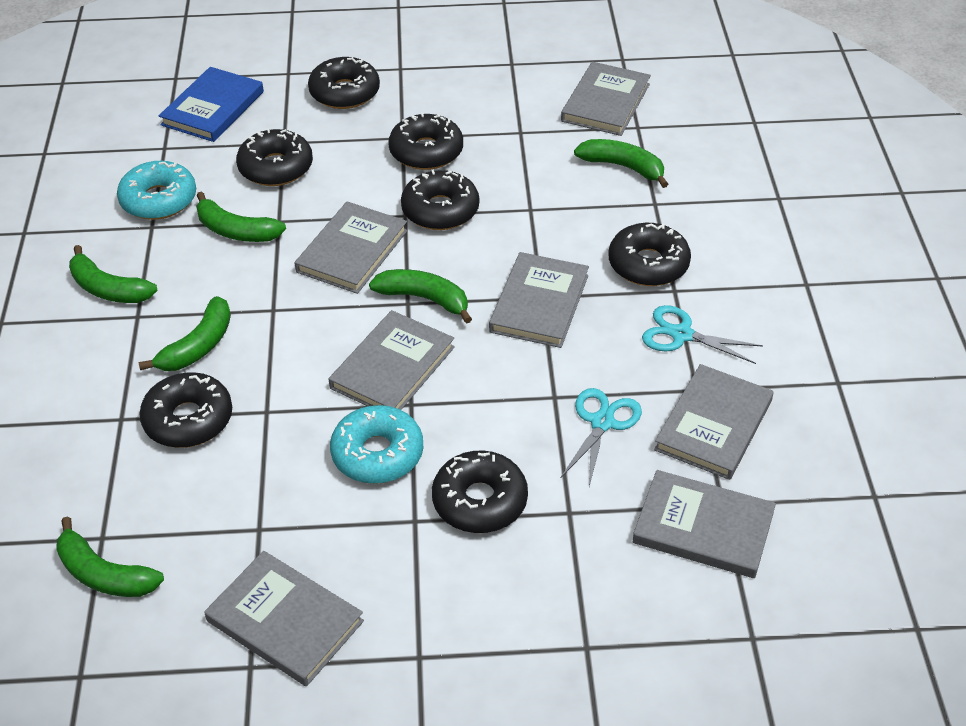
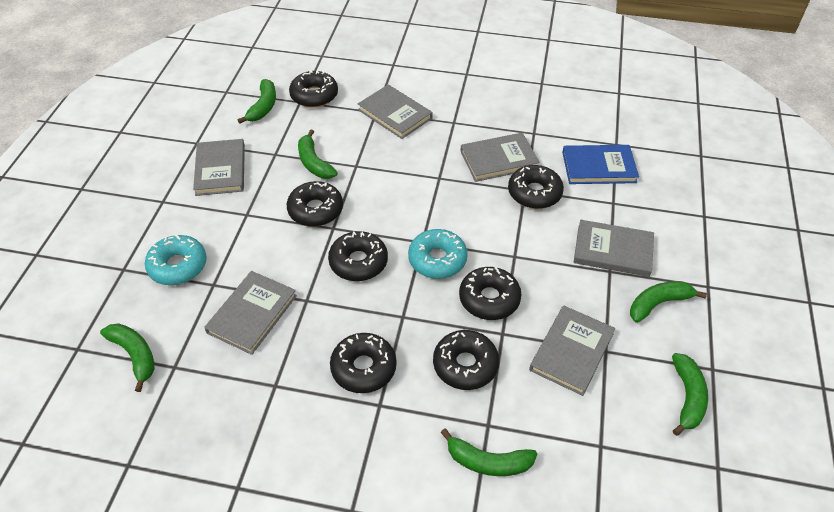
grey book: [204,551,364,686] [295,201,408,294] [329,310,455,410] [489,252,589,348] [561,62,651,136] [632,470,776,578] [654,364,774,480] = 7 -> [193,139,245,196] [204,271,297,355] [358,84,433,139] [460,133,540,182] [529,306,615,396] [574,220,654,277] = 6
turquoise scissors: [561,388,642,486] [642,305,763,364] = 2 -> none = 0

